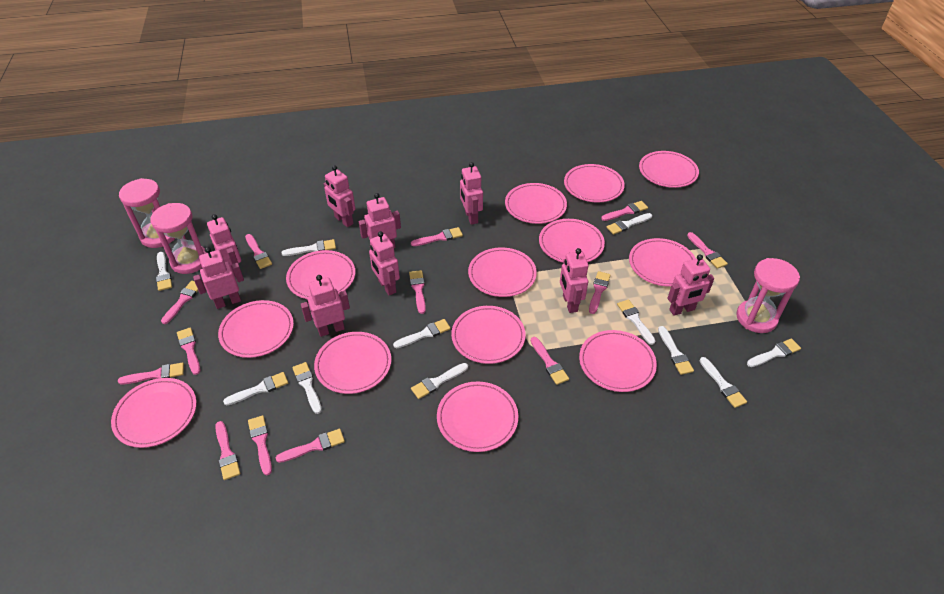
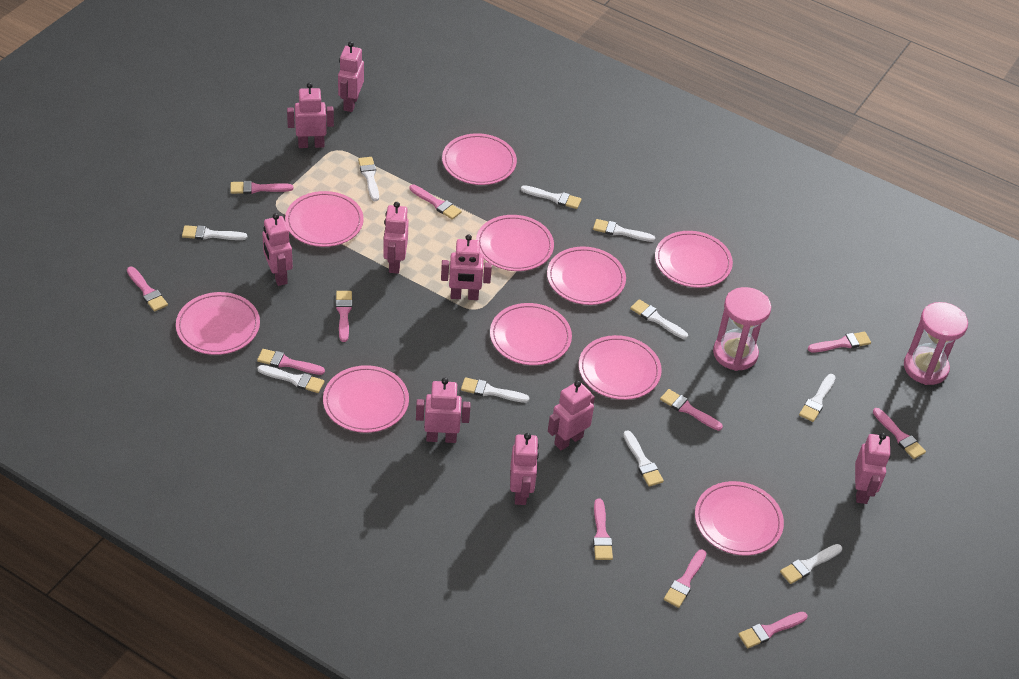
pink brush: [118,362,184,385] [161,281,198,324] [177,327,200,375] [215,421,240,480] [245,234,272,269] [248,415,272,475] [276,429,345,463] [409,270,426,314] [411,227,463,246] [531,337,569,385] [589,271,611,314] [601,201,648,221] [687,232,728,269] = 13 -> [127,267,168,312] [230,181,293,194] [257,349,325,375] [336,291,352,342] [409,184,462,220] [593,499,613,560] [660,389,723,431] [664,549,707,608] [738,612,807,648] [808,332,871,353] [873,408,926,459] = 11
pink hourglass: [119,178,175,248] [150,203,206,274] [736,258,800,333] = 3 -> [713,287,771,371] [904,302,968,385] = 2
pink plate: [111,378,197,448] [218,300,294,358] [286,250,355,299] [314,332,391,394] [437,381,518,452] [451,306,526,364] [468,248,537,297] [505,183,567,224] [539,219,605,263] [564,164,625,202] [579,330,657,392] [629,238,696,287] [639,151,699,188] = 13 -> [176,292,260,355] [285,191,364,247] [323,365,409,433] [442,133,517,185] [476,215,554,271] [490,303,572,365] [547,246,626,305] [579,335,662,400] [655,231,733,288] [695,481,784,556] = 10
white brush: [156,252,172,291] [223,372,288,405] [281,239,336,256] [292,362,322,414] [393,319,451,348] [411,363,468,399] [606,213,652,235] [617,299,655,345] [658,326,694,375] [700,357,747,408] [747,338,801,367] = 11 -> [182,225,247,240] [258,365,325,393] [358,157,379,201] [461,377,529,403] [521,185,582,209] [593,219,655,242] [623,430,664,487] [630,299,688,339] [780,544,842,584] [799,374,836,422] = 10

